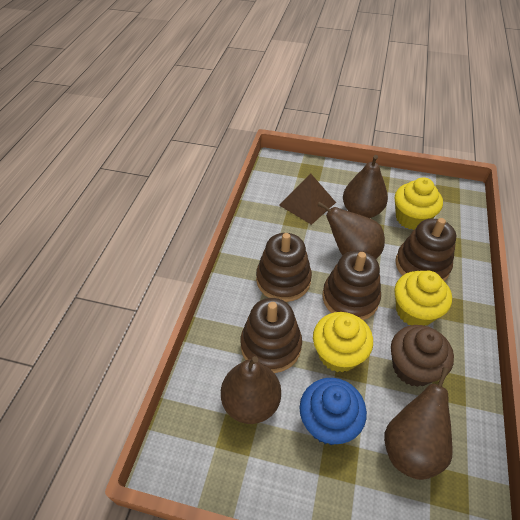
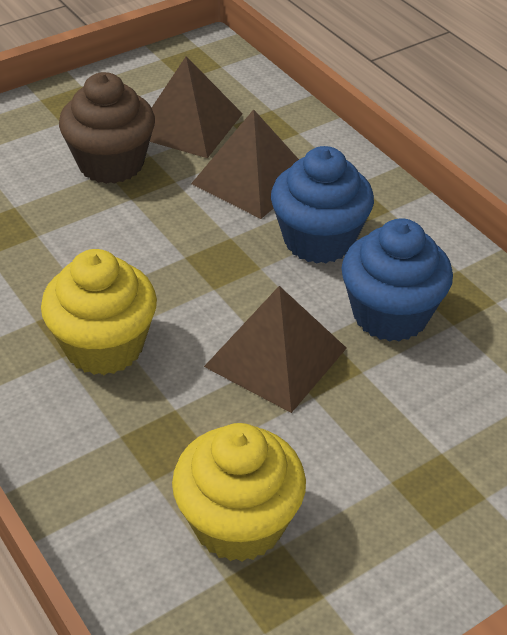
blue cupcake: [299,378,367,445] = 1 -> [271,146,374,263] [342,218,453,342] = 2
brown pear: [221,356,281,424] [317,202,385,259] [343,155,388,218] [384,367,453,480] = 4 -> none = 0
brown pyramid: [279,174,336,225] = 1 -> [150,56,243,158] [191,109,299,219] [204,286,347,413] = 3
brown stacking toy: [240,298,302,373] [256,233,312,302] [323,251,381,320] [395,218,456,281] = 4 -> none = 0
yellow cupcake: [313,312,373,373] [394,270,452,326] [395,177,443,230] = 3 -> [41,249,157,375] [172,423,306,562] = 2

